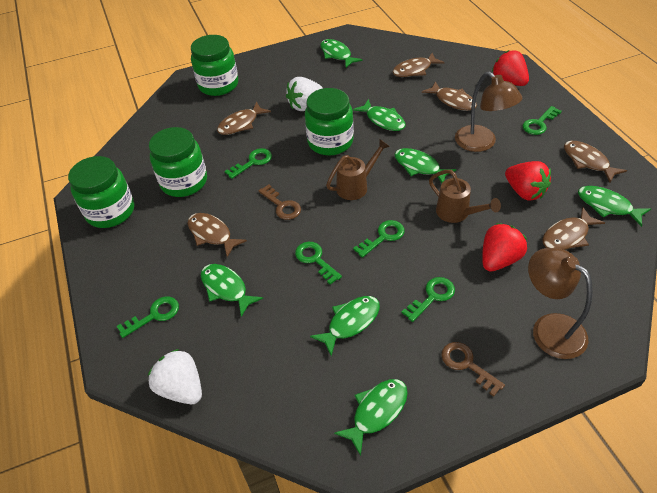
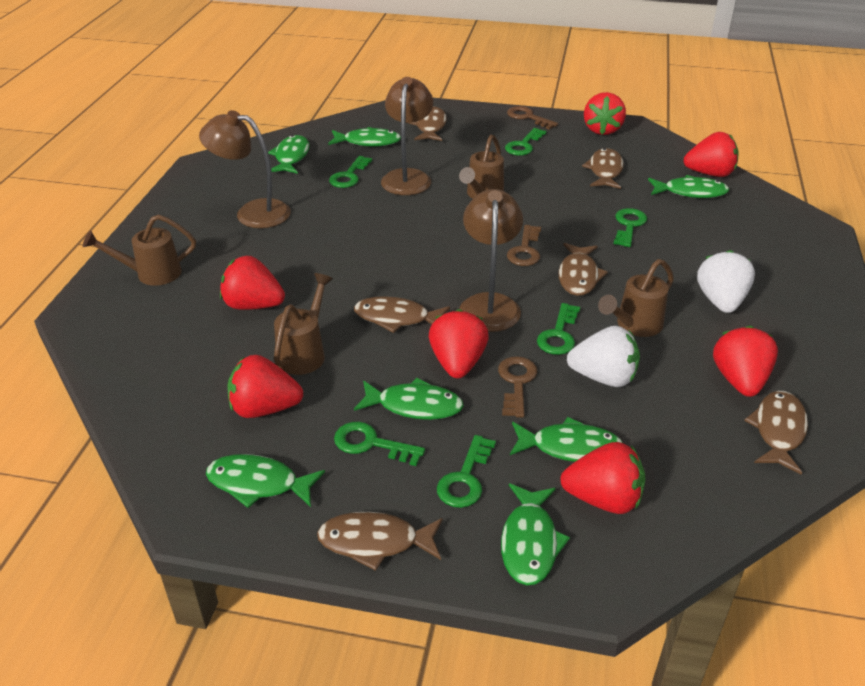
brown key: [258,184,301,220] [441,342,505,397] = 2 -> [498,356,537,418] [507,106,558,130] [507,225,541,266] = 3
brown lamp: [455,72,523,152] [528,248,593,359] = 2 -> [199,110,291,228] [381,77,433,195] [459,189,523,332] = 3
brown watering can: [326,139,390,200] [429,170,501,223] = 2 -> [83,214,196,286] [274,273,333,375] [459,135,504,199] [598,259,674,337] = 4
green jar: [68,156,134,228] [149,127,207,197] [191,35,238,96] [305,88,354,156] = 4 -> none = 0
red strawberry: [482,223,527,272] [492,50,529,86] [505,161,551,200] = 3 -> [220,256,285,310] [227,355,303,418] [429,309,489,379] [560,442,646,514] [584,92,626,135] [684,132,739,177] [713,326,778,397] = 7

